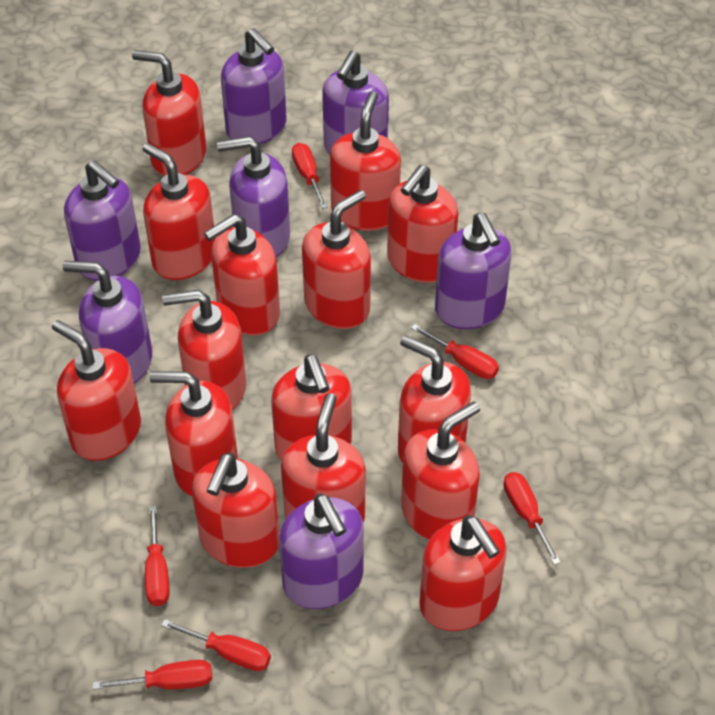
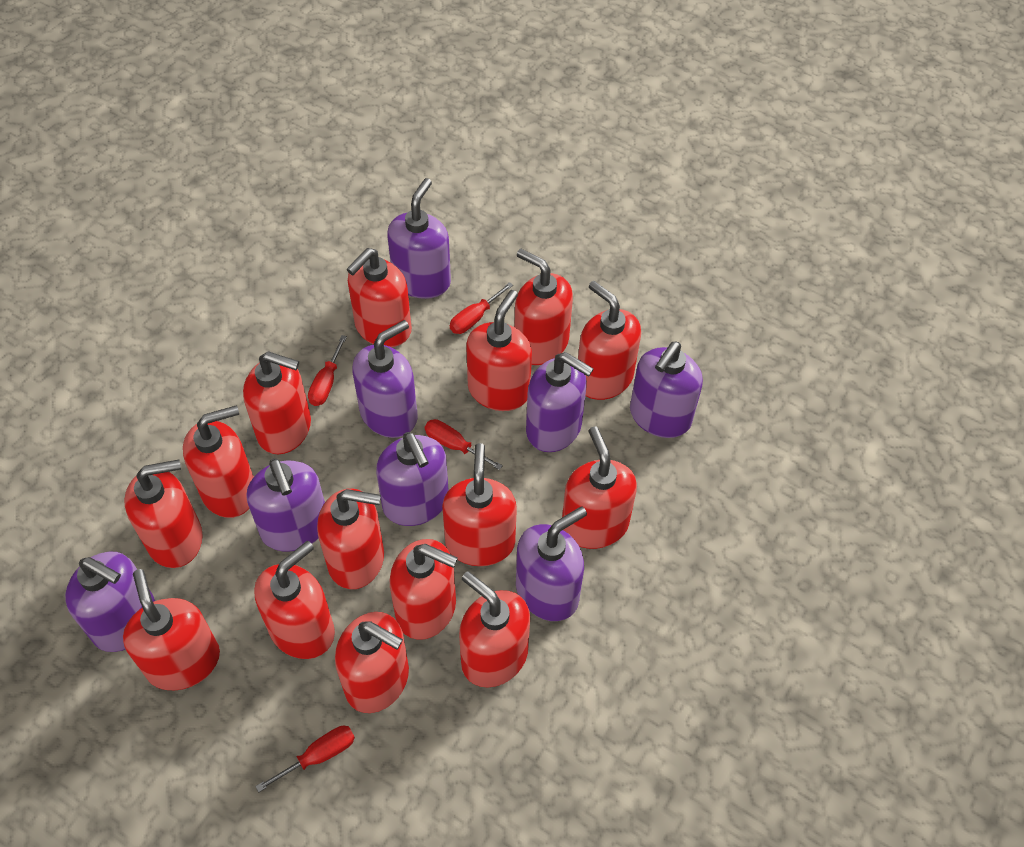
purple soap dispenser: [63,261,152,384] [64,161,141,281] [217,136,290,257] [221,28,286,144] [279,494,364,609] [322,50,389,155] [435,213,512,329] = 7 -> [65,552,155,652] [247,458,325,552] [353,320,418,438] [376,432,449,526] [387,178,451,299] [516,507,587,621] [526,352,594,452] [630,342,703,438] = 8
red screwdriver: [93,660,212,690] [145,506,169,606] [161,619,271,671] [292,143,328,209] [411,324,499,379] [504,472,561,565] = 6 -> [255,726,355,792] [308,335,347,406] [425,419,503,470] [450,282,513,334] = 4

